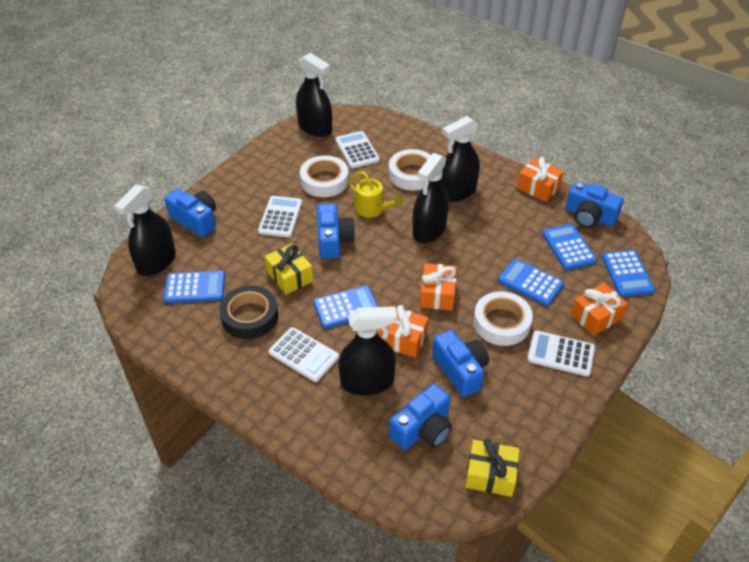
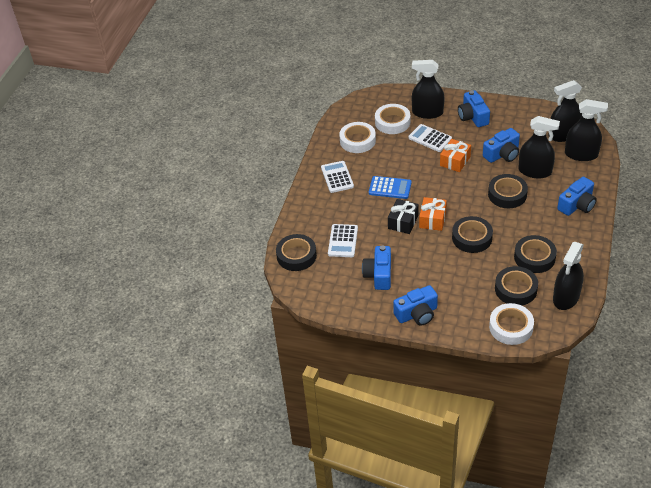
black gift: none = 0 -> [388,199,419,234] = 1
black tape: [219,285,278,339] = 1 -> [276,234,317,271] [452,216,493,253] [488,174,528,208] [495,266,538,306] [514,235,557,273] = 5
blue calculator: [164,271,225,303] [313,285,378,329] [498,259,564,306] [542,224,597,270] [602,250,655,297] = 5 -> [369,176,412,199] = 1
orange gift: [378,305,429,358] [420,263,457,310] [517,157,564,202] [571,283,628,336] = 4 -> [419,197,447,231] [440,139,471,172] = 2
white calculator: [258,196,302,238] [269,327,339,382] [335,131,380,168] [527,330,595,377] = 4 -> [321,161,354,193] [328,224,358,257] [408,124,452,152] = 3
yellow gift: [265,243,313,295] [465,439,520,497] = 2 -> none = 0
yellow watering can: [349,172,404,218] = 1 -> none = 0

